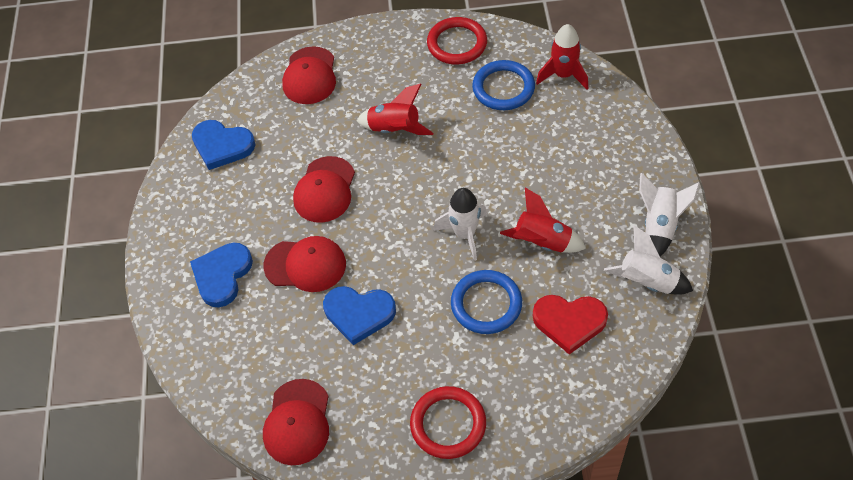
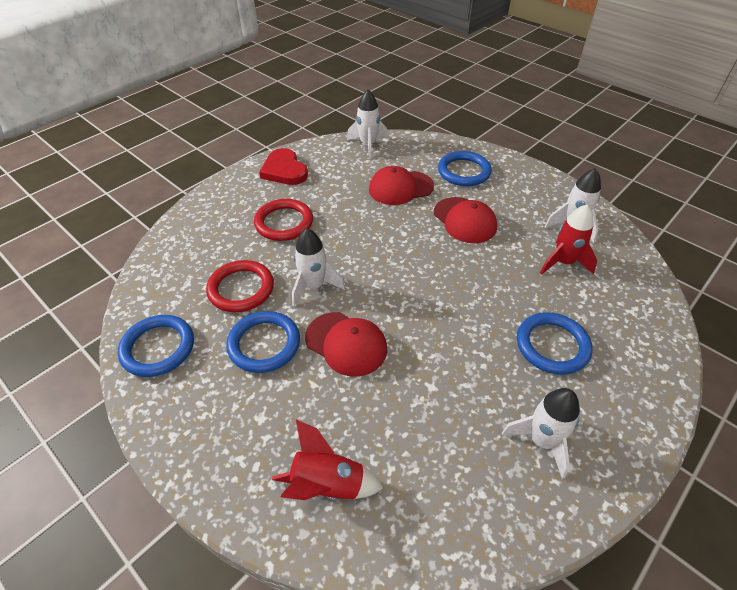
blue heart: [190,243,253,308] [192,120,255,170] [323,286,396,345] = 3 -> none = 0
blue ring: [451,270,522,334] [472,60,535,110] = 2 -> [117,315,194,377] [226,311,300,373] [438,151,492,186] [517,312,593,375] = 4
red cap: [263,236,346,292] [263,379,329,465] [282,46,336,104] [293,156,355,223] = 4 -> [305,312,387,377] [369,166,434,205] [434,197,497,243] = 3
red rocket: [357,84,434,135] [500,188,586,253] [536,24,588,89] = 3 -> [272,420,384,500] [540,204,597,275] = 2
white rocket: [433,188,487,261] [604,225,693,295] [639,173,700,256] = 3 -> [292,228,345,306] [347,90,388,159] [502,388,580,479] [544,168,601,243] = 4

